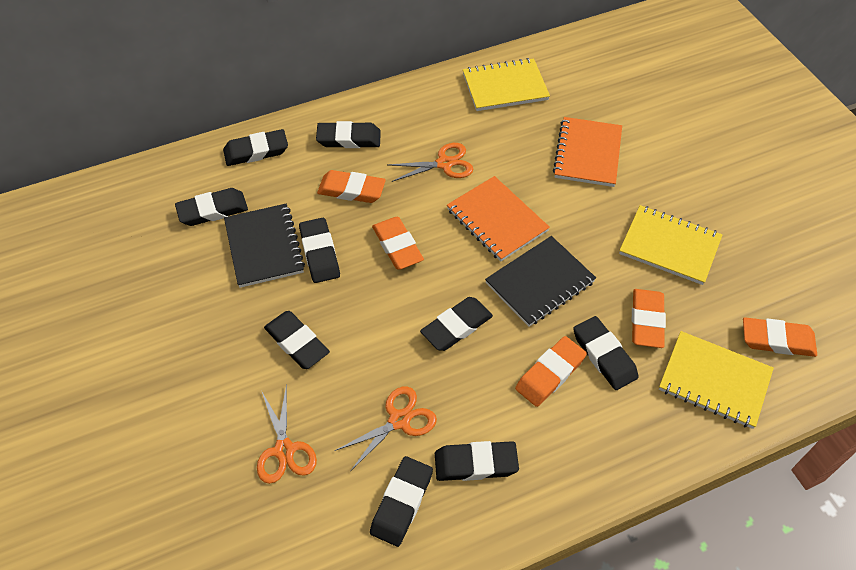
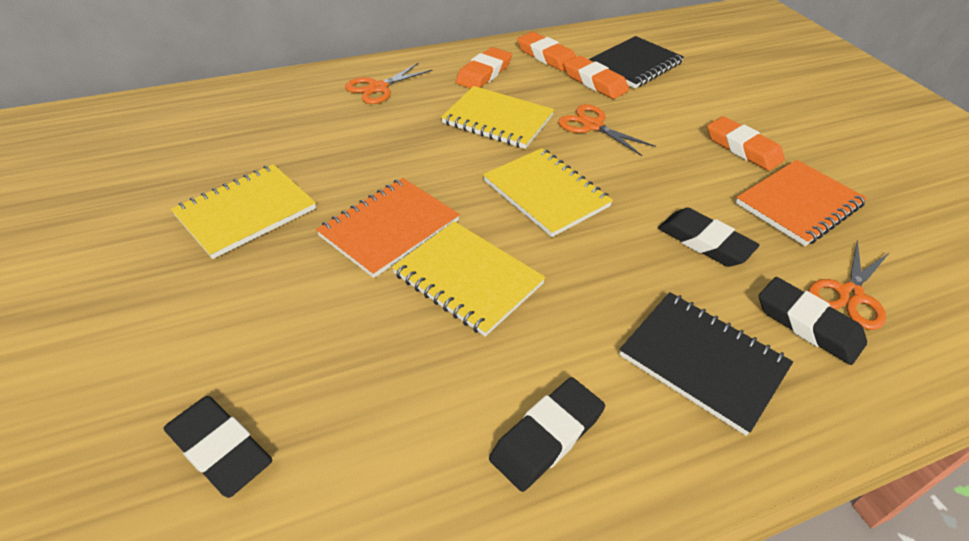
black eraser: [175,188,248,226] [223,129,288,166] [264,311,330,369] [299,218,340,283] [316,121,381,148] [370,456,433,547] [420,297,493,351] [435,441,519,481] [573,316,639,390] = 9 -> [163,396,272,498] [489,377,605,492] [658,208,760,267] [759,277,867,365] = 4
orange eraser: [317,170,386,203] [372,217,424,270] [515,336,587,407] [632,289,666,348] [743,317,817,357] = 5 -> [456,47,512,89] [517,32,576,71] [564,56,629,99] [707,116,785,171] = 4
yellow notebook: [463,58,550,111] [619,205,723,285] [659,331,774,429] = 3 -> [171,164,316,259] [392,221,546,337] [441,86,554,149] [483,148,613,237] = 4

